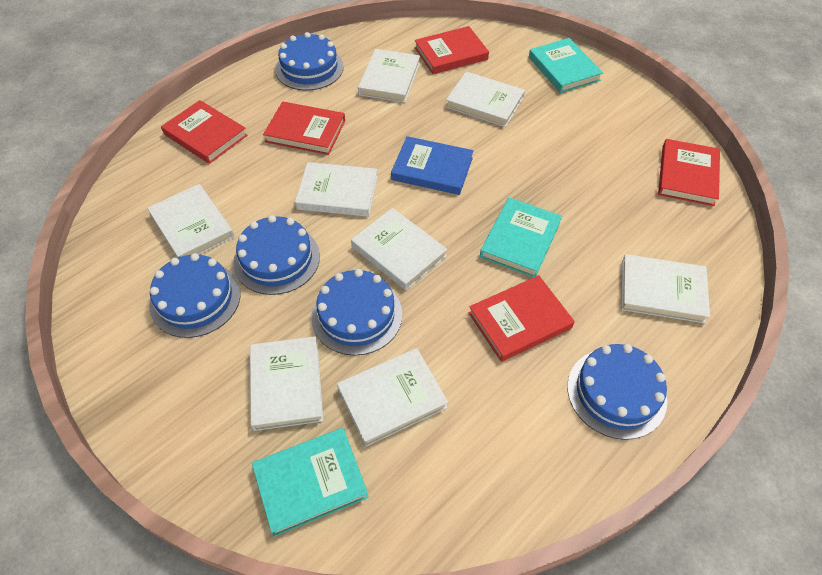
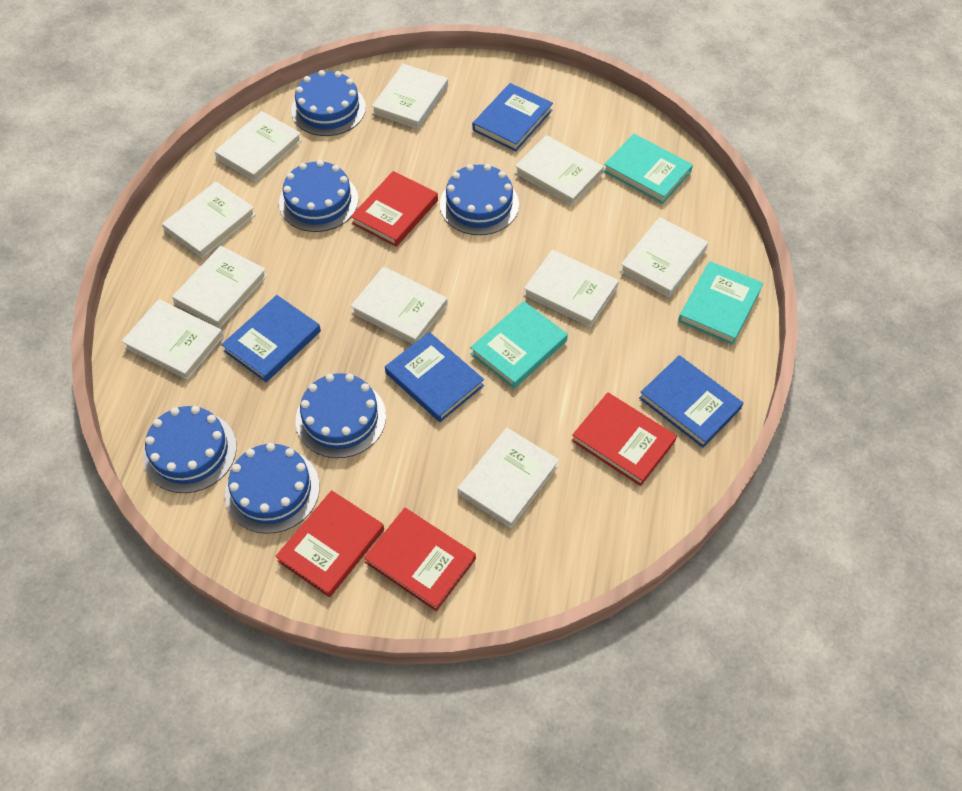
blue book: [391,136,473,195] = 1 -> [221,295,321,382] [385,332,484,422] [473,83,553,151] [639,355,743,448] = 4
blue cake: [149,253,241,338] [233,215,320,295] [275,32,344,90] [311,269,402,356] [567,344,667,440] = 5 -> [143,406,237,493] [225,443,320,534] [279,160,359,232] [291,70,366,136] [296,373,386,458] [440,164,519,235] = 6
red book: [161,100,248,164] [263,101,345,155] [415,26,489,74] [469,275,575,362] [658,139,720,206] = 5 -> [275,490,384,597] [351,171,438,247] [364,508,476,611] [571,392,677,486] = 4
white book: [147,184,234,258] [250,336,323,431] [295,162,378,217] [337,348,448,447] [351,208,448,290] [358,49,420,103] [446,72,525,127] [621,254,710,323] = 8 -> [122,299,224,380] [162,181,256,258] [172,246,267,328] [214,111,302,182] [351,266,448,344] [372,64,448,129] [458,428,559,528] [515,135,604,206] [524,250,619,327] [620,217,708,297] = 10

